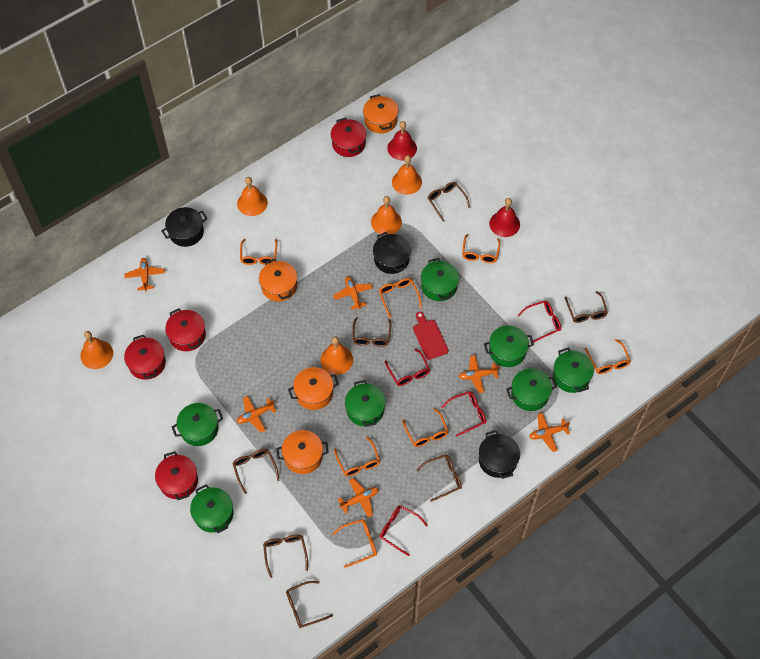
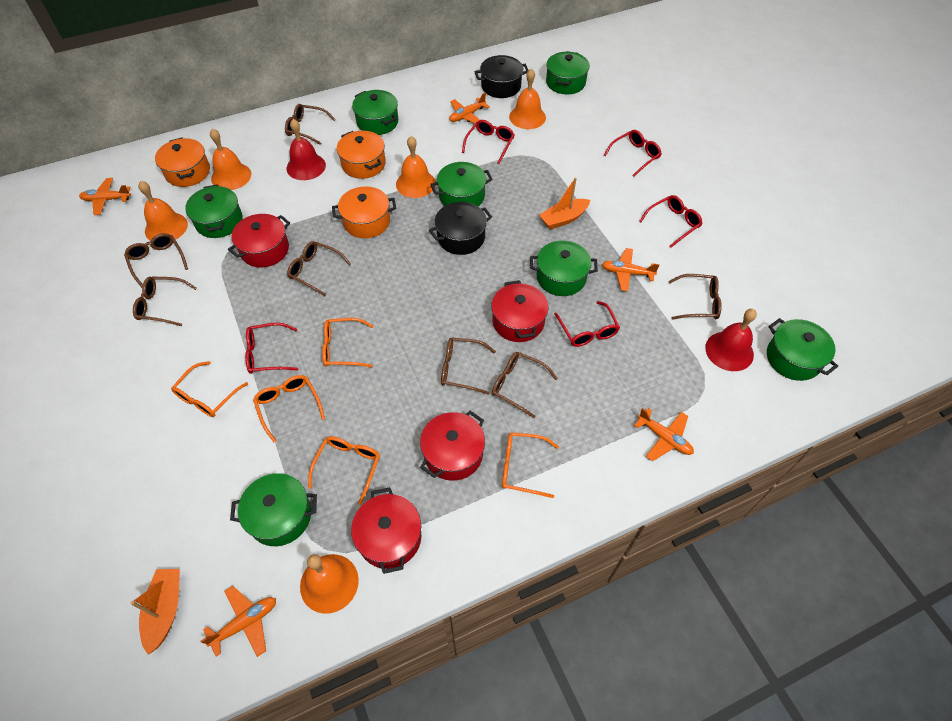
black pot: [162,207,207,247] [373,232,411,274] [479,430,520,479] = 3 -> [429,202,492,255] [474,55,529,98] = 2
orange boat: none = 0 -> [130,569,180,655] [539,177,590,229] = 2
orange glasses: [240,239,277,265] [333,519,377,568] [334,437,380,476] [379,278,422,318] [402,408,449,447] [462,234,500,263] [585,339,631,374] = 7 -> [171,361,248,417] [253,375,325,442] [308,436,380,505] [322,318,374,367] [502,432,559,498] = 5
orange plane: [124,258,165,292] [237,396,276,432] [333,277,373,310] [338,478,379,517] [459,355,500,393] [529,413,570,452] = 6 -> [79,178,131,215] [201,586,276,657] [449,93,490,124] [602,248,660,291] [634,408,694,461] = 5
orange pot: [259,259,297,302] [276,430,329,474] [288,367,339,410] [363,94,399,133] = 4 -> [155,137,210,187] [332,186,396,238] [337,131,386,179] = 3
red cutting board: [413,312,449,360] = 1 -> none = 0
red glasses: [380,505,428,556] [385,349,430,386] [441,391,486,437] [517,300,561,343] = 4 -> [245,323,298,374] [462,120,515,164] [554,301,620,347] [604,130,662,177] [639,195,703,248] = 5

